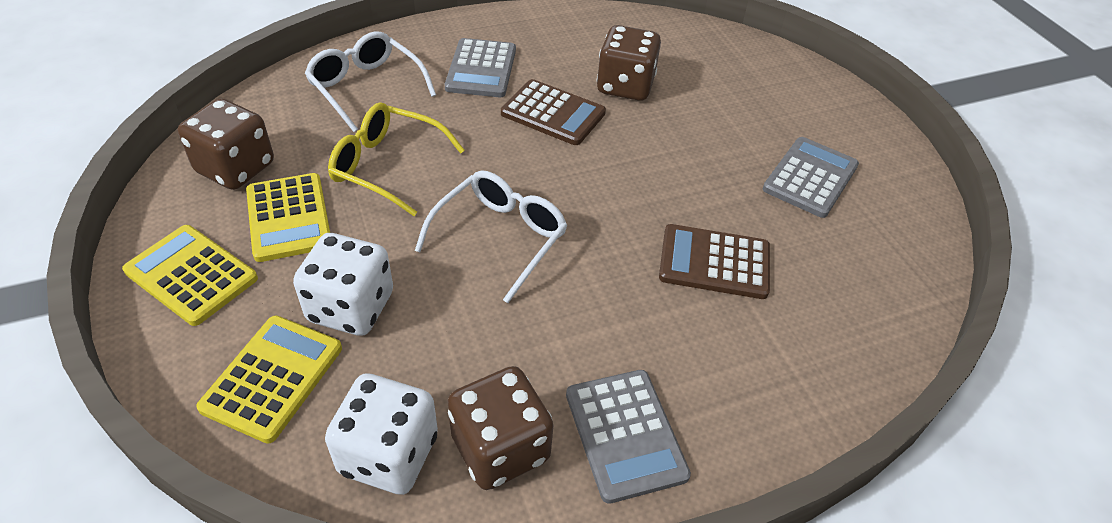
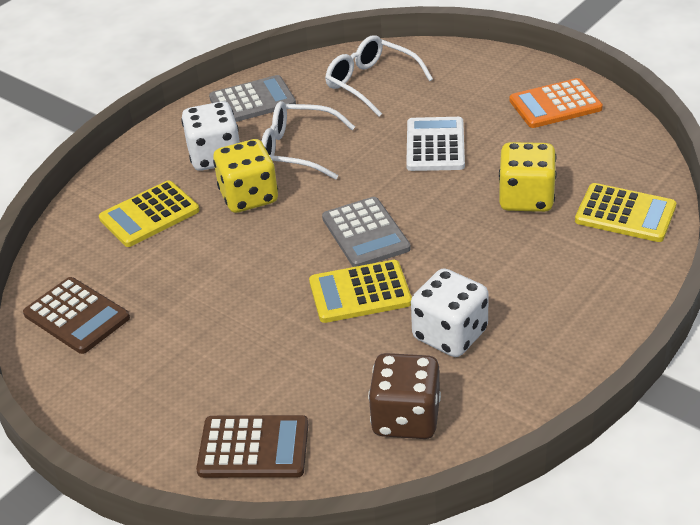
brown dice: [178,99,274,190] [447,366,553,490] [597,25,661,101] = 3 -> [368,353,441,439] = 1
grey calculator: [445,38,516,97] [566,370,691,504] [763,137,859,218] = 3 -> [209,75,296,122] [322,197,411,267] = 2
orange calculator: none = 0 -> [509,78,603,128] = 1
white calculator: none = 0 -> [406,117,465,171] = 1
yellow dice: none = 0 -> [213,139,278,213] [499,142,557,212] = 2
yellow glasses: [328,102,465,216] = 1 -> none = 0

